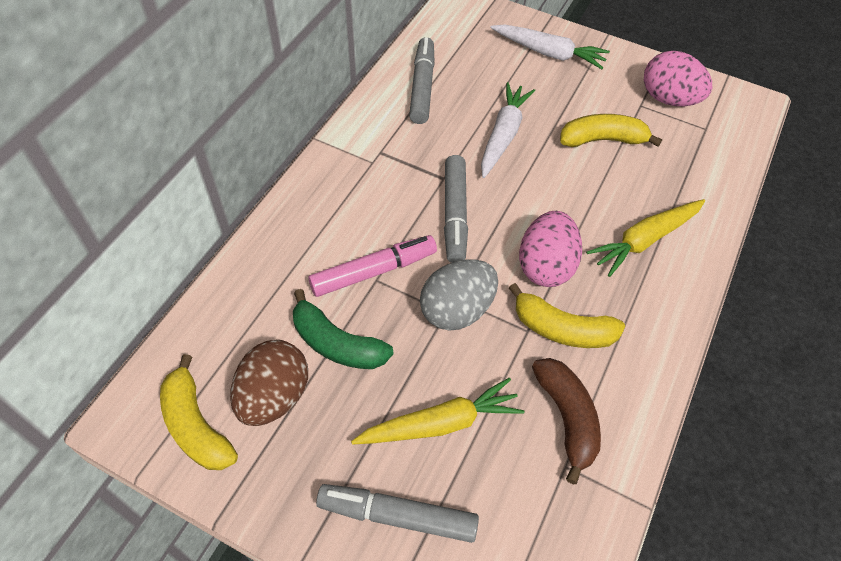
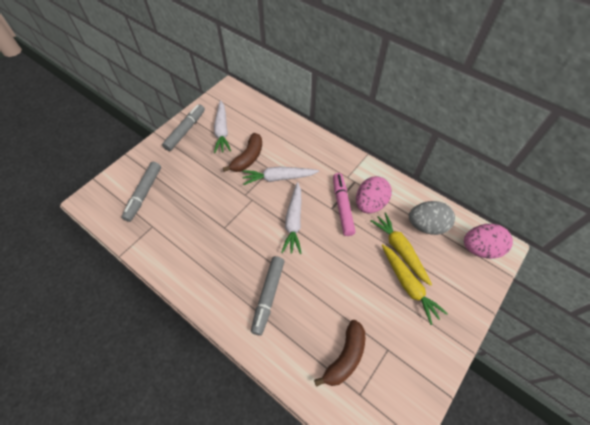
brown banana: [532,358,601,484] = 1 -> [223,133,262,172] [314,320,365,387] = 2
brown egg: [230,340,308,426] = 1 -> none = 0
green banana: [293,289,394,369] = 1 -> none = 0
white carrot: [481,82,535,178] [490,24,610,69] = 2 -> [214,100,231,153] [242,167,319,185] [281,182,302,254] = 3
yellow banana: [160,354,238,470] [509,283,625,348] [560,114,662,147] = 3 -> none = 0

